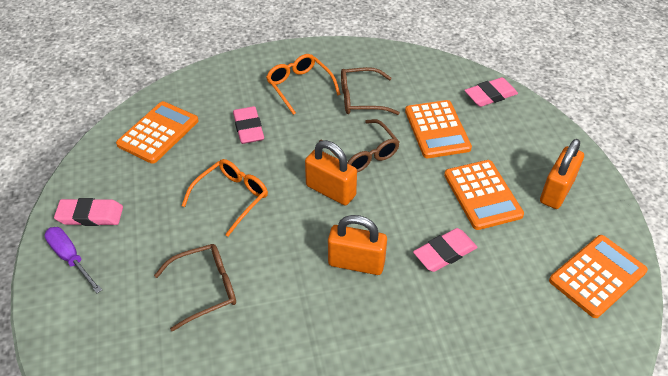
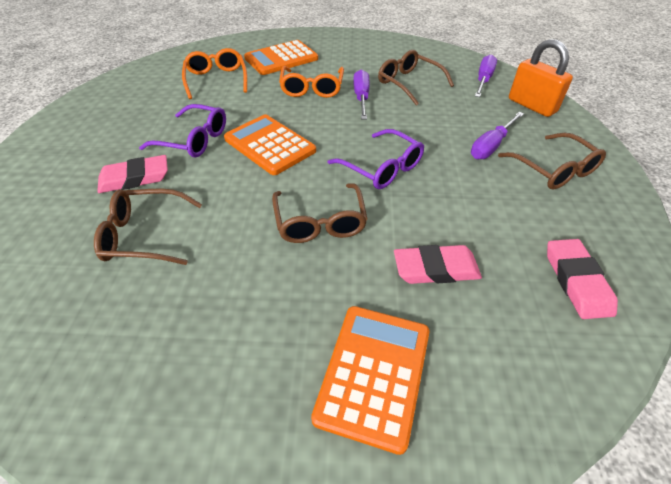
brown glasses: [154,244,236,332] [319,119,400,172] [341,67,400,115] = 3 -> [94,188,202,265] [272,183,367,243] [378,50,454,106] [498,133,606,189] = 4
orange calculator: [116,101,199,164] [405,100,472,158] [444,160,524,230] [549,235,648,318] = 4 -> [224,115,316,175] [244,40,318,75] [311,306,430,455] = 3
orange padlock: [305,140,357,205] [328,215,387,275] [540,139,584,209] = 3 -> [509,39,573,117] = 1
pink eraser: [54,198,123,226] [233,106,264,144] [413,228,478,272] [464,77,518,107] = 4 -> [97,155,168,193] [394,245,482,284] [547,239,618,319] = 3
purple glasses: none = 0 -> [139,104,226,158] [327,129,424,189] = 2
purple screwdriver: [44,227,102,293] = 1 -> [353,69,370,119] [471,112,524,159] [475,54,497,97] = 3

